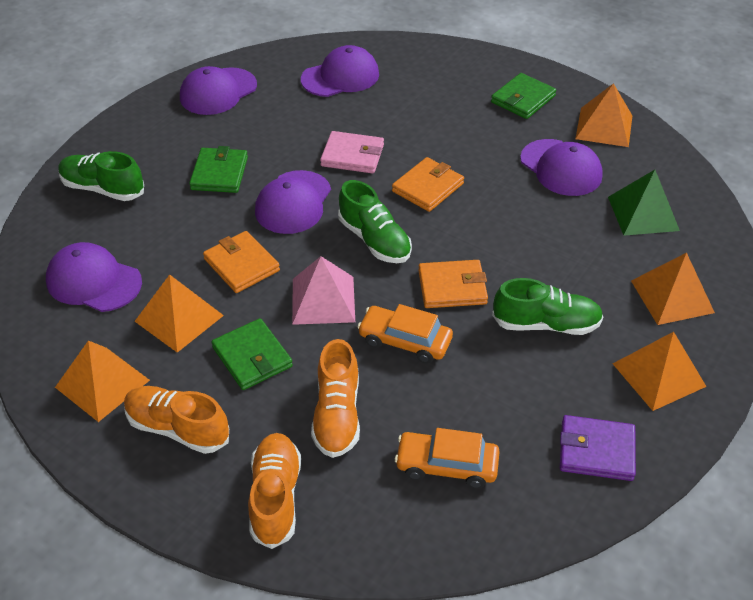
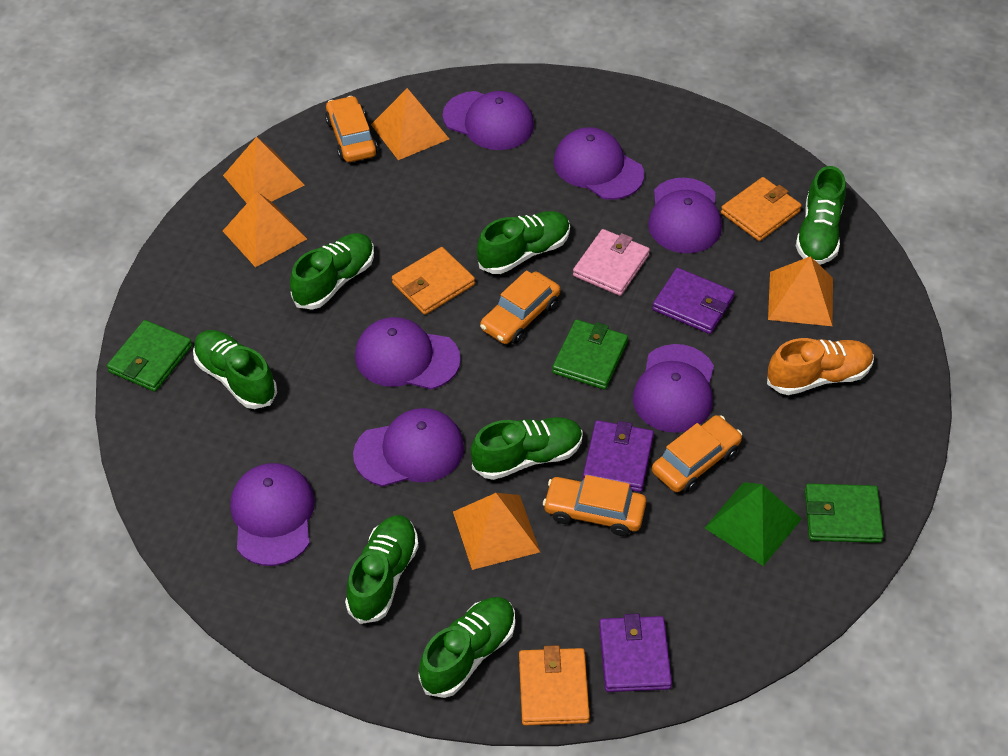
green shoe: [58,151,144,201] [338,180,412,263] [492,278,604,335] = 3 -> [193,330,277,409] [290,233,374,310] [345,515,419,624] [418,597,515,698] [471,417,583,480] [477,211,570,274] [796,166,846,265] = 7
orange car: [357,304,453,364] [395,428,500,488] = 2 -> [325,96,377,162] [480,270,560,344] [543,475,646,536] [652,415,742,493] = 4
orange shoe: [124,386,229,454] [248,433,301,549] [311,339,360,458] = 3 -> [767,338,874,395] = 1
pink pyramid: [292,256,355,325] = 1 -> none = 0
purple cap: [46,242,142,312] [180,66,257,115] [255,170,331,234] [301,45,379,97] [520,139,603,196] = 5 -> [230,463,315,566] [353,408,464,487] [355,317,461,390] [442,91,534,150] [553,127,644,200] [633,344,714,433] [648,178,722,253] = 7
purple wallet: [560,415,636,481] = 1 -> [583,420,654,492] [599,614,672,692] [652,268,735,334] = 3

